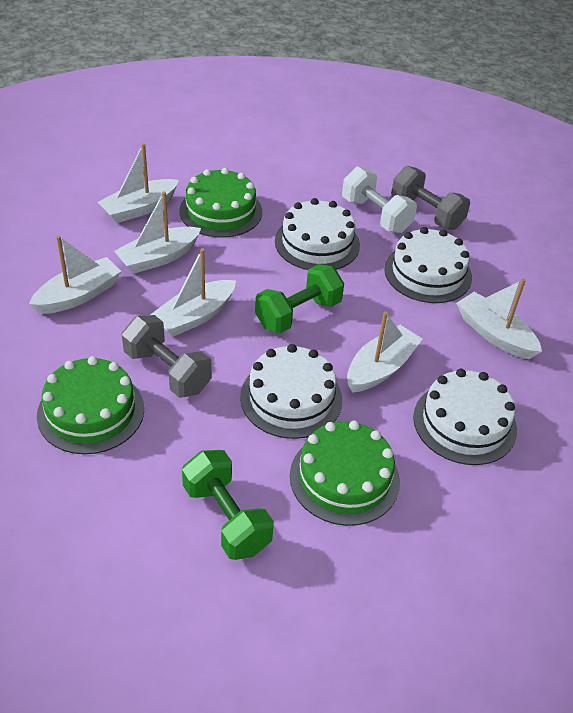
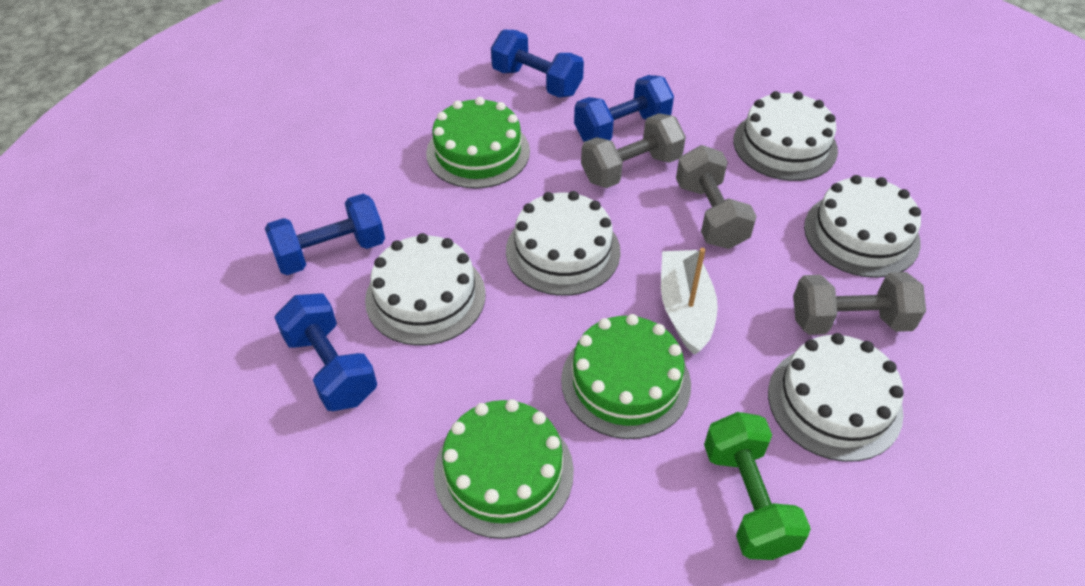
blue dumbbell: none = 0 -> [265,194,385,275] [274,294,377,411] [491,29,584,98] [574,75,674,142] = 4
green dumbbell: [182,450,274,560] [255,264,344,333] = 2 -> [704,412,811,560] = 1
grey dumbbell: [122,315,212,398] [391,166,470,230] = 2 -> [581,113,686,188] [676,145,757,249] [793,272,926,335] = 3
white boat: [29,236,121,314] [98,143,179,223] [114,191,201,273] [150,248,236,337] [347,311,422,393] [456,279,542,359] = 6 -> [661,248,718,355] = 1
white cake: [240,344,342,439] [275,198,360,270] [384,227,472,303] [413,369,517,465] = 4 -> [365,233,486,345] [506,191,621,296] [733,91,838,181] [768,333,904,462] [804,175,921,278] = 5
white dumbbell: [342,166,417,233] = 1 -> none = 0

